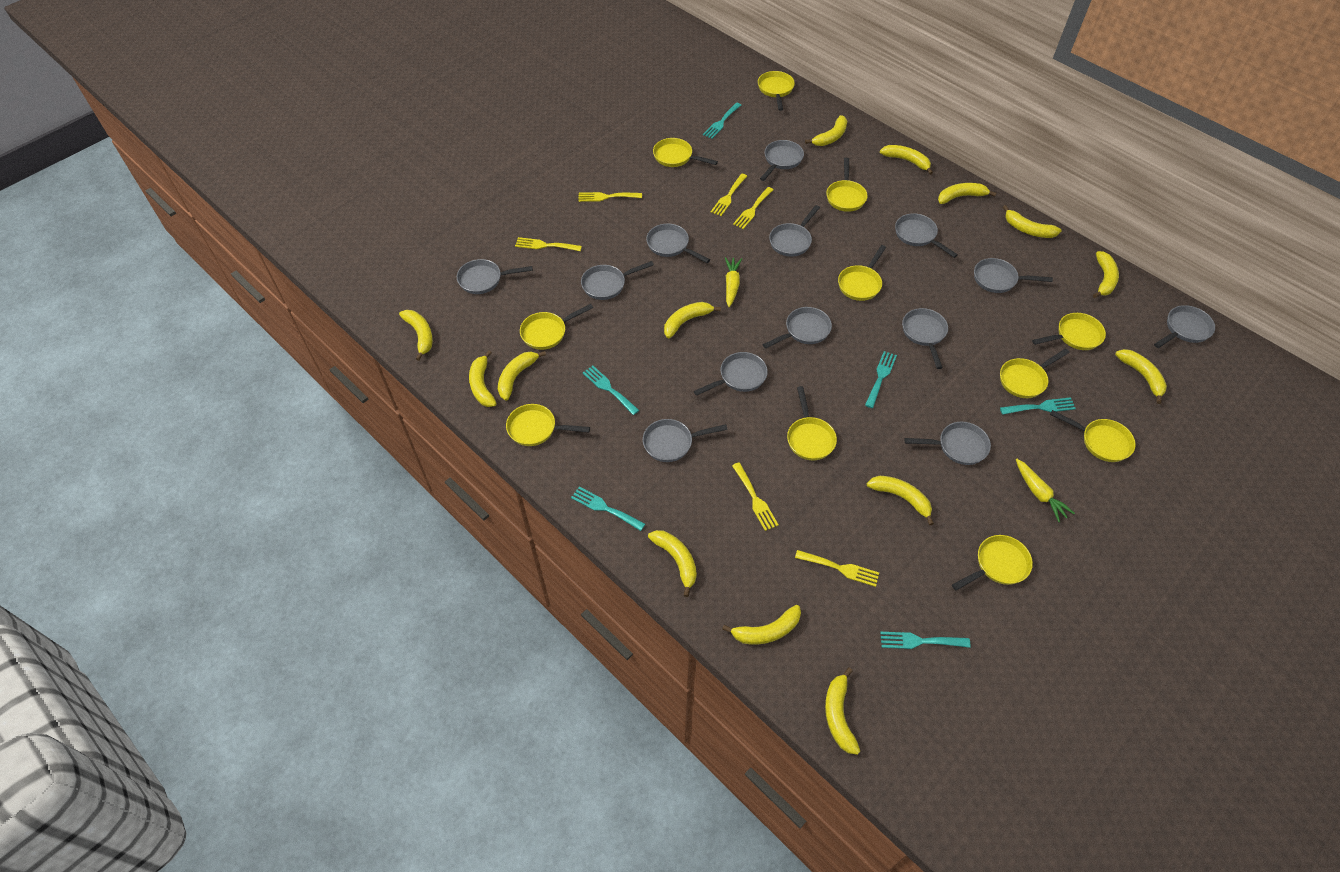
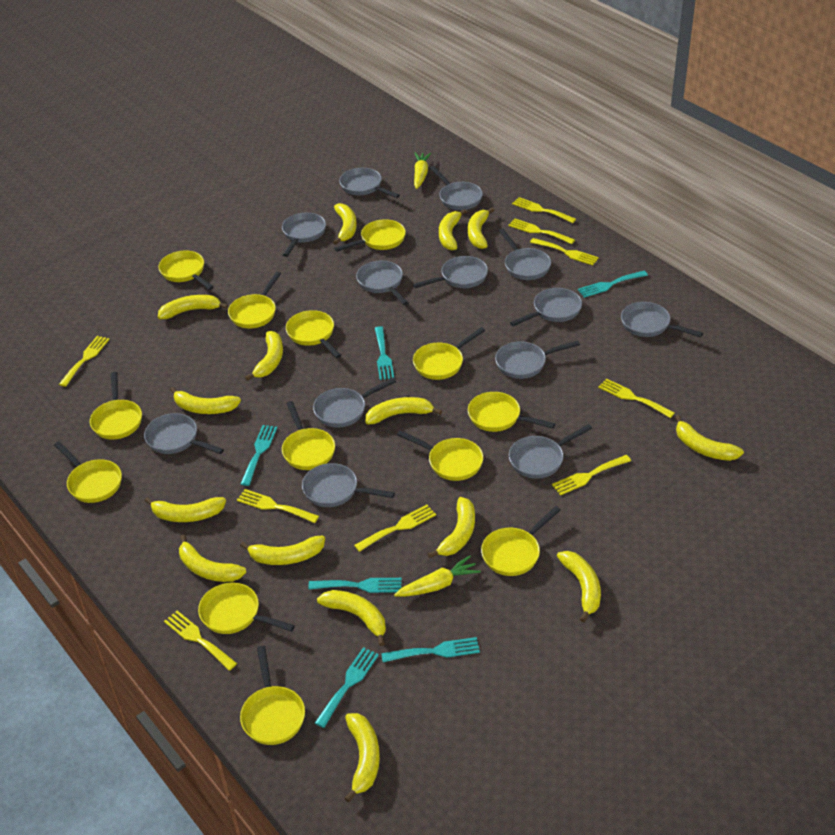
yellow banana: [399,310,433,361] [469,350,497,407] [498,351,546,401] [648,530,697,597] [664,302,721,338] [722,605,801,645] [805,115,847,146] [825,668,860,755] [867,476,934,525] [880,145,933,175] [938,183,996,204] [1003,205,1062,238] [1093,251,1119,298] [1115,349,1167,404] = 14 -> [145,497,226,522] [158,295,228,319] [170,387,241,414] [179,535,246,582] [240,536,325,565] [245,331,283,381] [317,590,386,646] [333,203,357,245] [344,713,380,803] [365,397,442,424] [427,497,475,558] [439,209,467,250] [468,207,494,249] [557,551,601,622] [675,415,744,461] = 15
yellow fork: [515,237,582,251] [578,192,642,202] [711,174,747,216] [732,462,779,531] [733,187,774,229] [795,550,879,587] = 6 -> [59,336,110,387] [164,611,237,671] [237,489,319,523] [354,505,436,552] [508,219,575,244] [512,197,576,223] [530,238,599,265] [552,455,631,496] [598,379,675,418] = 9
yellow pan: [506,404,590,446] [520,304,593,350] [653,138,718,167] [758,71,795,111] [787,386,837,460] [826,158,868,212] [838,245,886,301] [952,535,1033,591] [1000,348,1069,398] [1032,313,1106,350] [1050,410,1136,462] = 11 -> [54,442,122,503] [90,372,142,440] [158,250,214,290] [198,583,295,634] [228,272,281,329] [240,646,305,745] [282,401,335,470] [286,310,341,358] [334,219,406,252] [397,430,483,481] [413,327,485,380] [468,392,555,432] [481,506,561,576] = 13

